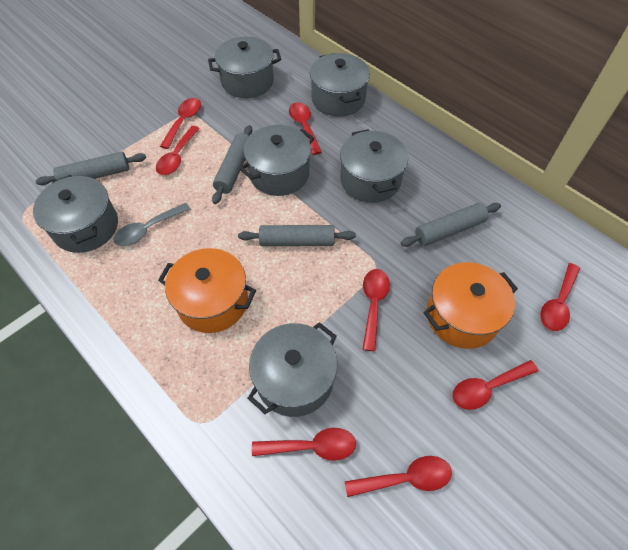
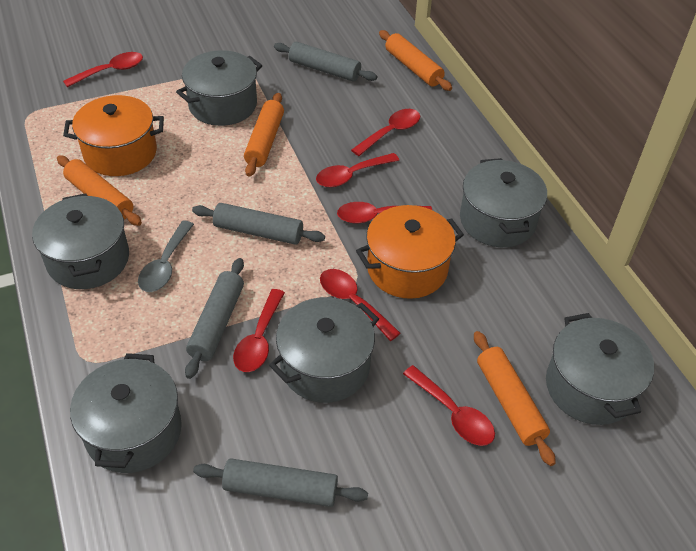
orange rolling pin: none = 0 -> [57,155,142,226] [244,93,284,177] [379,30,452,91] [474,331,556,466] = 4
red spoon: [156,126,200,175] [160,98,201,149] [252,428,356,461] [289,102,321,155] [345,456,452,497] [363,269,390,351] [452,360,538,410] [540,263,580,331] = 8 -> [63,52,143,87] [233,289,285,372] [316,153,399,187] [320,269,401,341] [337,202,432,223] [351,109,420,156] [403,365,495,446] = 7

